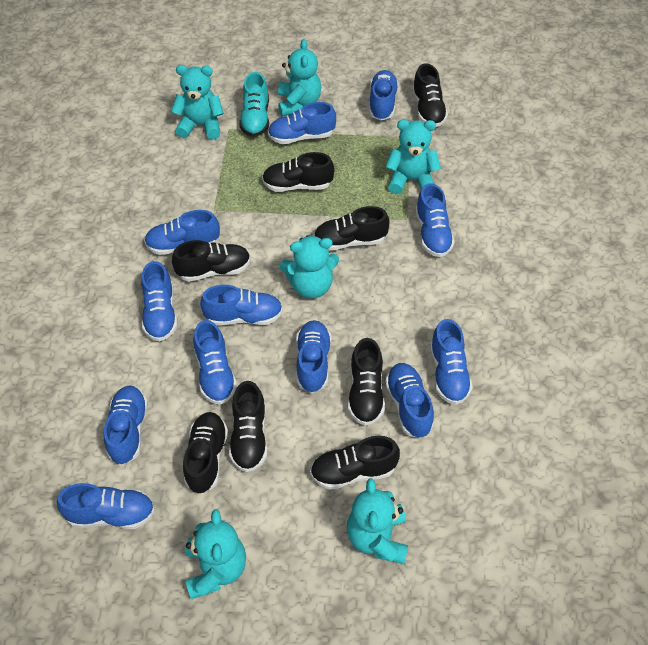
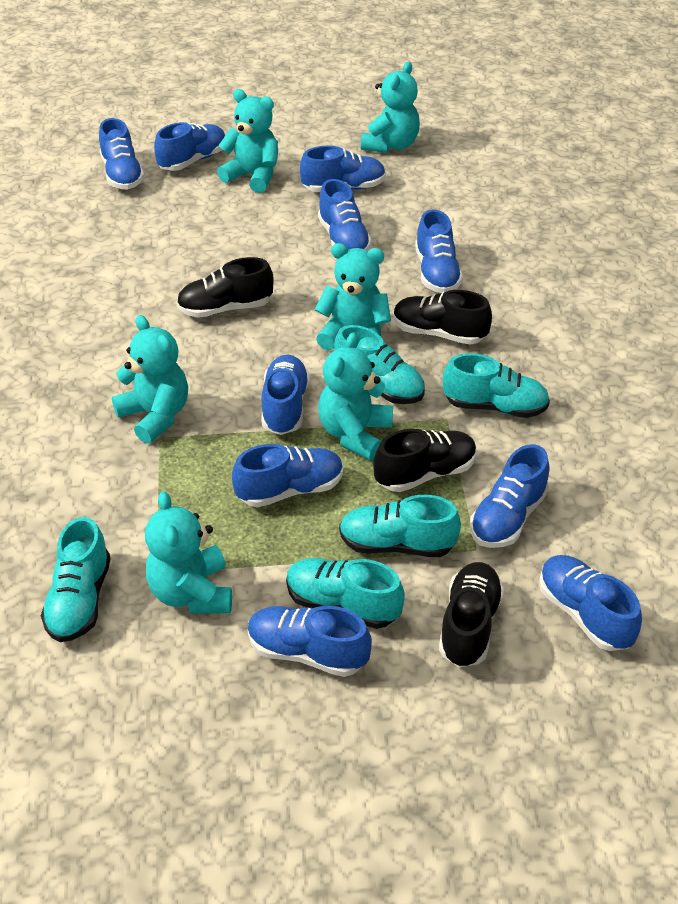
black shoe: [172,240,251,282] [183,412,228,494] [229,381,267,472] [262,152,334,192] [310,436,400,490] [314,206,390,251] [348,338,385,425] [412,63,448,127] = 8 -> [176,257,273,318] [373,429,477,492] [394,290,492,345] [439,562,504,668] = 4
blue shoe: [57,483,155,529] [104,386,148,465] [141,261,177,342] [144,210,220,255] [193,320,237,405] [200,285,283,325] [268,102,336,144] [296,320,331,393] [369,70,399,120] [385,363,434,438] [415,183,455,257] [430,319,473,405] = 12 -> [99,118,145,189] [154,122,225,171] [232,444,343,507] [248,606,372,677] [262,354,310,435] [300,146,386,192] [318,179,372,251] [415,209,463,293] [470,444,550,548] [539,555,642,651] = 10
turquoise shoe: [239,72,269,137] = 1 -> [41,517,111,642] [286,558,405,629] [334,325,425,404] [339,495,461,557] [443,353,550,418] = 5

